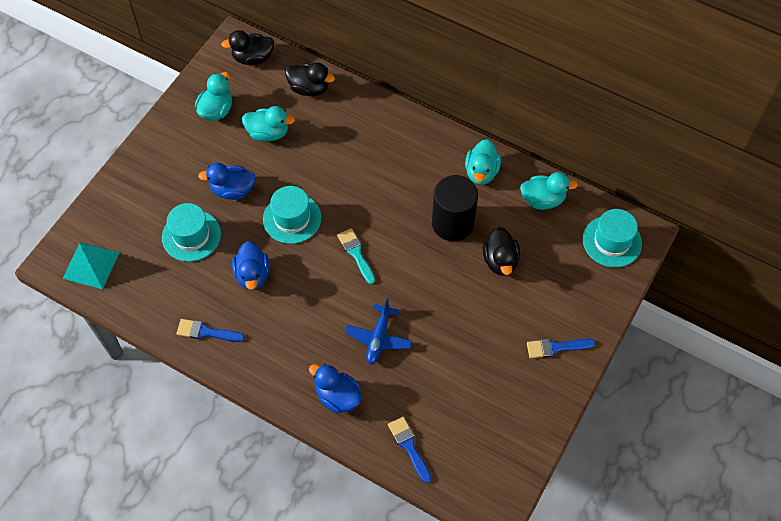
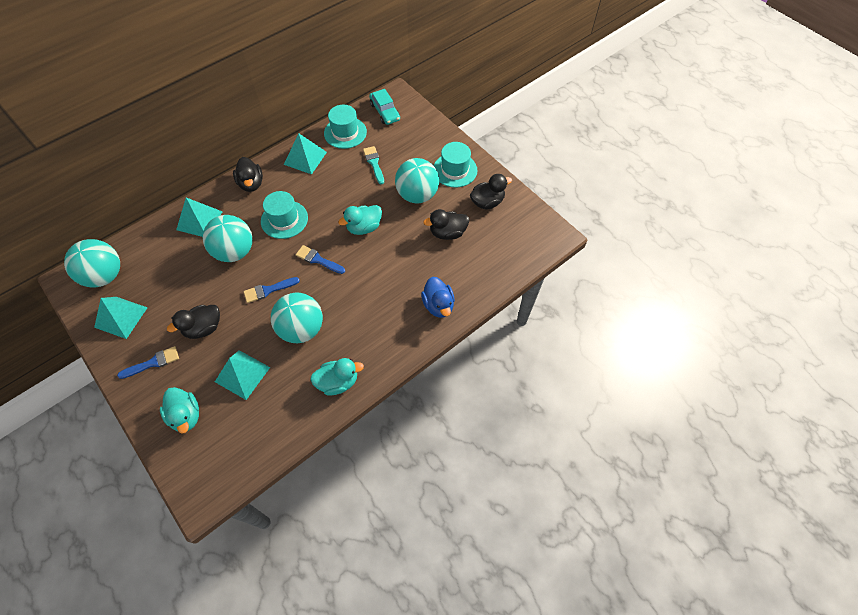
black cylinder: [432,175,478,242] = 1 -> none = 0
black duck: [221,30,274,65] [285,62,335,96] [483,227,520,276] = 3 -> [167,305,220,339] [233,157,263,192] [423,209,469,240] [470,174,512,209] = 4
blue duck: [198,163,256,200] [232,241,270,290] [309,364,362,414] = 3 -> [421,277,455,318] = 1
blue plane: [345,298,412,364] = 1 -> none = 0
turquoise ball: none = 0 -> [64,239,120,288] [203,215,253,262] [271,293,323,343] [395,158,439,203] = 4
turquoise car: none = 0 -> [369,89,400,125] = 1
turquoise duck: [195,72,232,121] [242,106,295,142] [465,139,501,185] [520,172,578,210] = 4 -> [160,387,199,434] [310,358,364,396] [338,205,382,235] = 3
turquoise pyramid: [62,242,120,289] = 1 -> [94,297,148,339] [176,198,223,237] [215,350,270,400] [284,133,327,174] = 4

